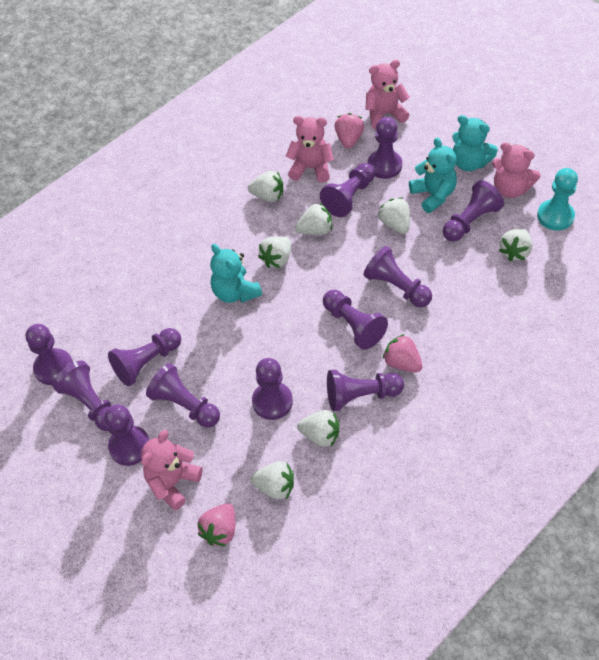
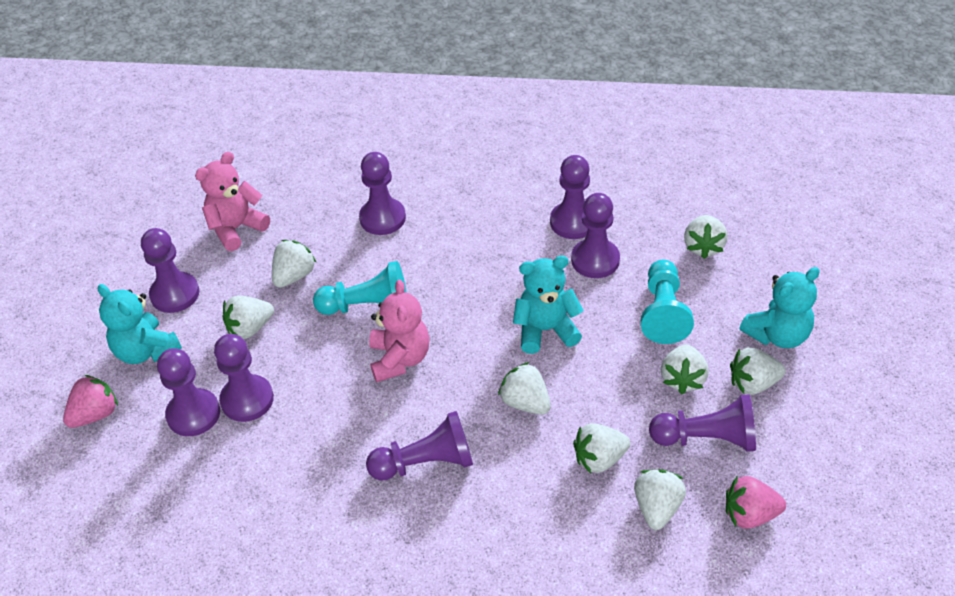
pink strawberry: [197,503,235,546] [334,113,364,148] [383,334,422,373] = 3 -> [63,375,118,428] [726,476,786,529] = 2
pink teddy bear: [141,430,203,510] [285,116,334,183] [365,60,410,129] [492,142,541,198] = 4 -> [195,152,270,251] [369,279,430,382] = 2
purple pawn: [26,324,73,385] [53,361,111,431] [104,404,149,466] [108,328,181,386] [146,363,220,428] [252,358,293,420] [320,163,375,217] [323,290,388,350] [327,370,404,411] [364,246,432,307] [368,117,402,179] [443,180,504,242] = 12 -> [141,228,199,313] [157,348,220,436] [214,334,274,422] [359,152,406,235] [366,411,473,480] [550,155,590,239] [571,193,620,278] [649,394,756,452] = 8
turquoise pawn: [537,168,578,231] = 1 -> [313,261,407,315] [641,260,694,344] = 2
white strawberry: [248,171,283,202] [250,461,294,500] [258,236,291,268] [295,203,332,235] [297,410,339,447] [378,197,410,234] [499,228,532,261] = 7 -> [223,296,274,339] [272,240,317,288] [498,362,551,415] [573,423,631,473] [634,469,686,530] [661,344,709,394] [684,215,728,259] [730,347,786,395] = 8

